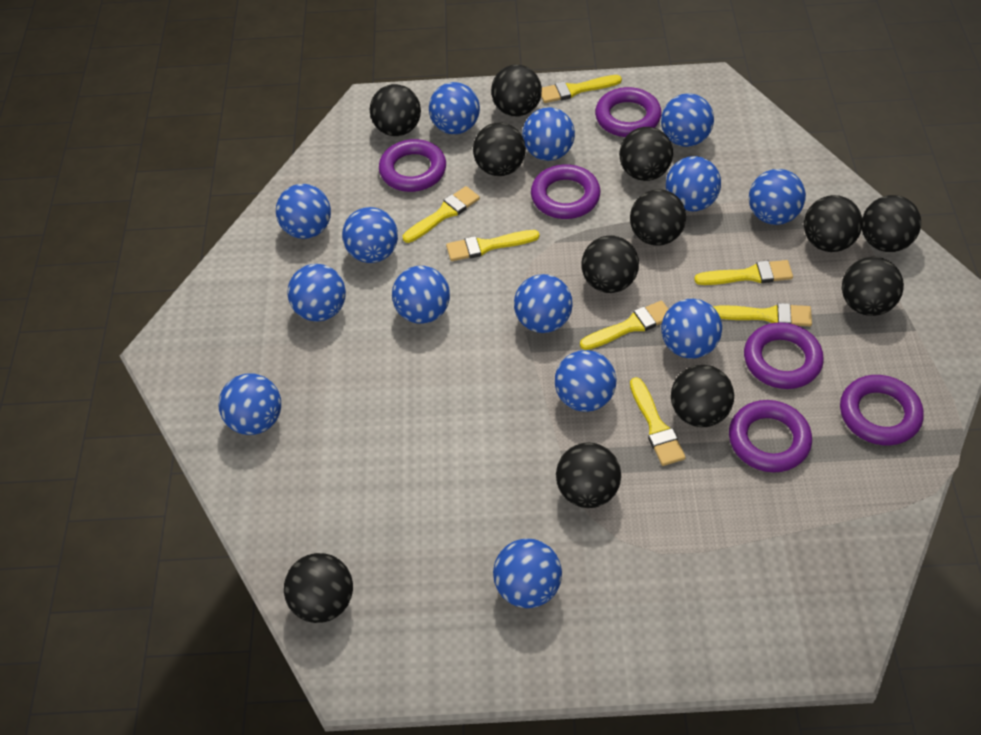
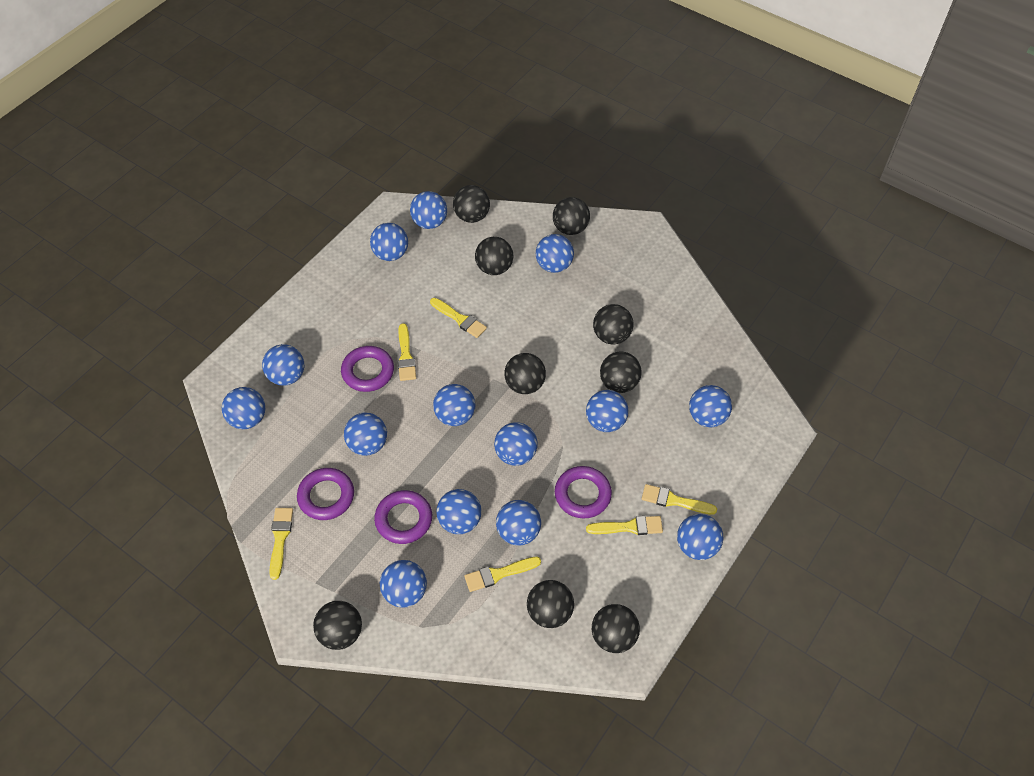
black ball: [284,553,353,623] [370,84,421,136] [473,122,526,176] [491,65,542,116] [556,442,621,508] [581,236,639,293] [619,127,673,181] [630,189,686,246] [671,365,734,427] [804,195,863,252] [842,257,904,316] [862,195,921,252] = 12 -> [313,601,362,650] [453,185,490,223] [475,237,513,275] [504,353,546,394] [527,580,574,628] [553,197,590,235] [592,604,640,653] [593,304,633,344] [600,352,642,393] = 9
purple ring: [379,139,446,192] [531,164,600,219] [595,87,661,137] [729,400,812,472] [744,322,824,389] [840,375,924,445] = 6 -> [297,468,354,520] [341,346,394,392] [374,490,432,544] [555,466,612,519] = 4
yellow brush: [403,186,480,243] [446,230,540,261] [541,75,622,103] [580,301,668,350] [630,377,686,466] [694,260,793,285] [713,303,812,326] = 7 -> [269,508,293,580] [398,323,416,381] [430,298,487,338] [464,557,541,592] [586,516,663,535] [642,484,717,515] = 6

